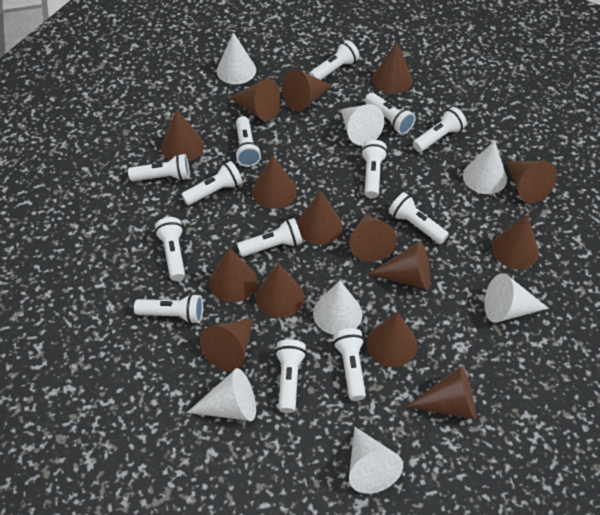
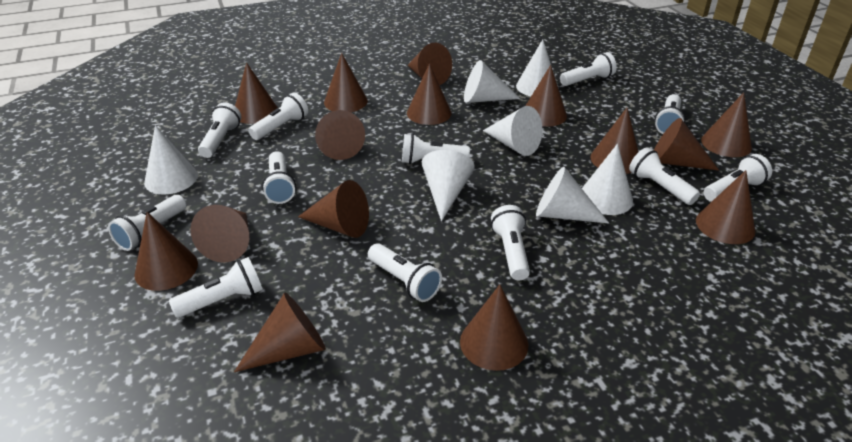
white flashlight: [128,154,190,181] [134,294,203,324] [155,217,185,281] [181,161,243,205] [235,116,261,167] [237,218,302,257] [275,339,307,413] [309,40,360,80] [333,328,366,401] [361,140,388,198] [365,93,416,135] [389,192,449,244] [413,107,467,152] = 13 -> [108,195,187,251] [169,257,263,318] [198,103,241,158] [248,93,308,140] [262,151,296,204] [368,243,442,302] [402,133,470,164] [491,205,530,281] [560,52,617,86] [629,147,700,205] [655,94,685,134] [704,154,772,202] = 12

